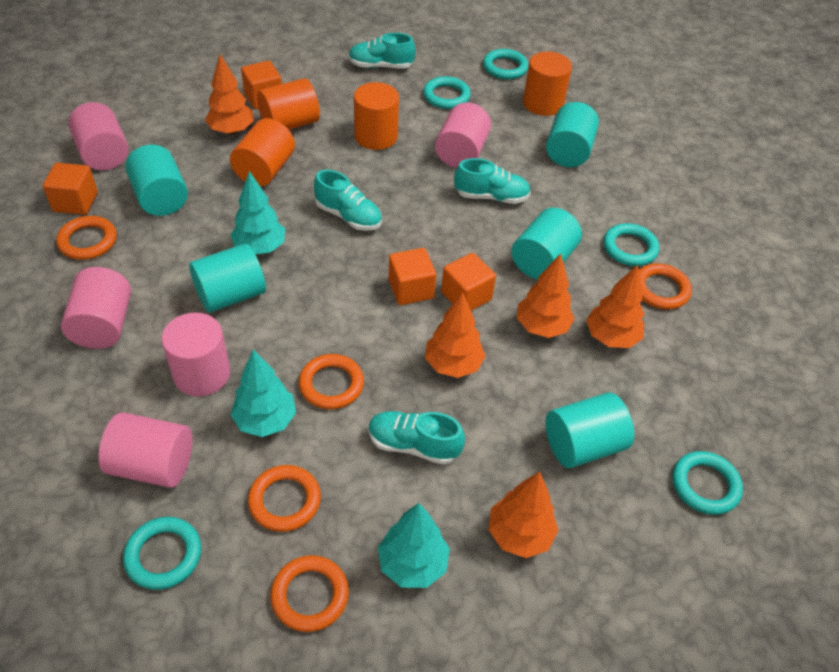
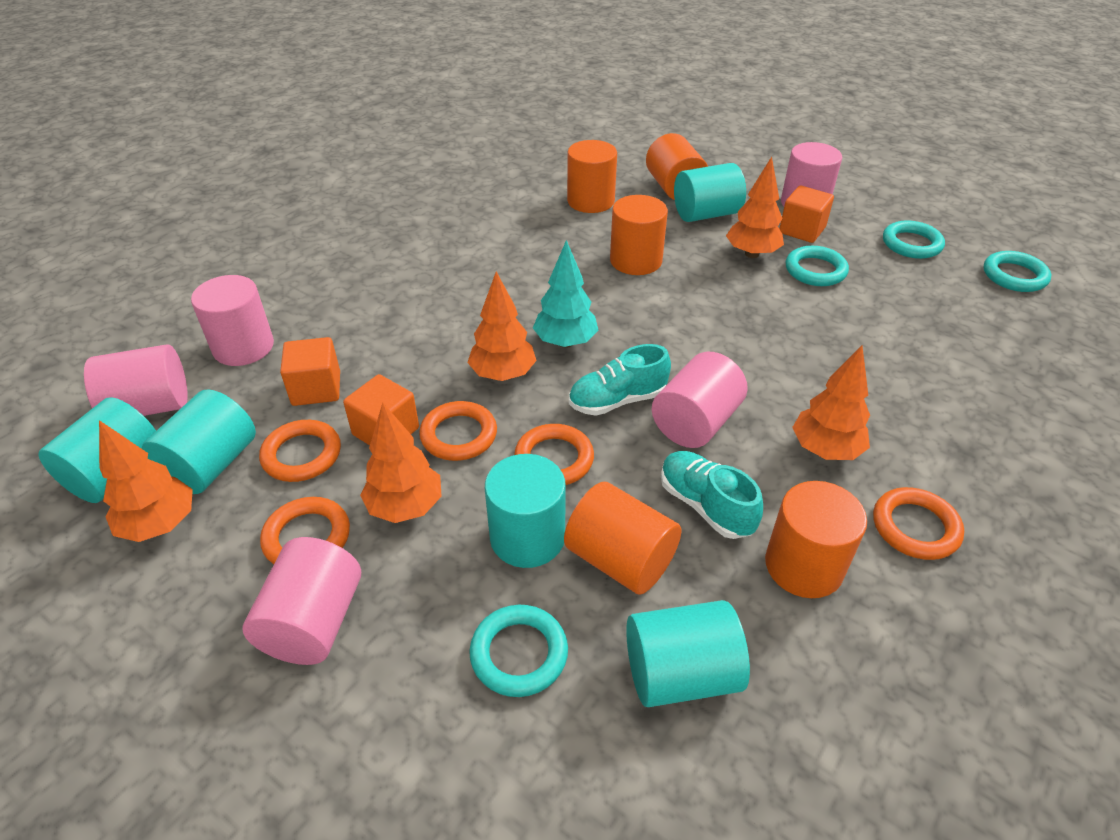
orange cube: [43,163,98,215] [241,61,282,109] [388,248,436,305] [441,253,496,311] = 4 -> [280,337,340,406] [343,374,419,445] [779,185,834,243] = 3
orange cylinder: [230,118,295,187] [257,78,320,130] [354,82,399,150] [523,51,572,116] = 4 -> [564,482,681,594] [567,140,617,213] [610,195,668,275] [646,133,708,200] [765,481,867,598] = 5
turquoise ring: [123,517,201,590] [423,76,471,109] [483,49,528,79] [603,223,659,266] [672,451,743,515] = 5 -> [469,605,568,697] [786,246,849,286] [883,220,945,259] [983,251,1051,292] = 4
turquoise shoe: [314,170,382,231] [348,33,416,69] [369,411,465,465] [454,158,531,204] = 4 -> [569,344,671,416] [661,451,763,539] = 2
turquoise tree: [230,171,285,254] [230,349,296,437] [378,503,450,588] = 3 -> [533,240,598,348] = 1

